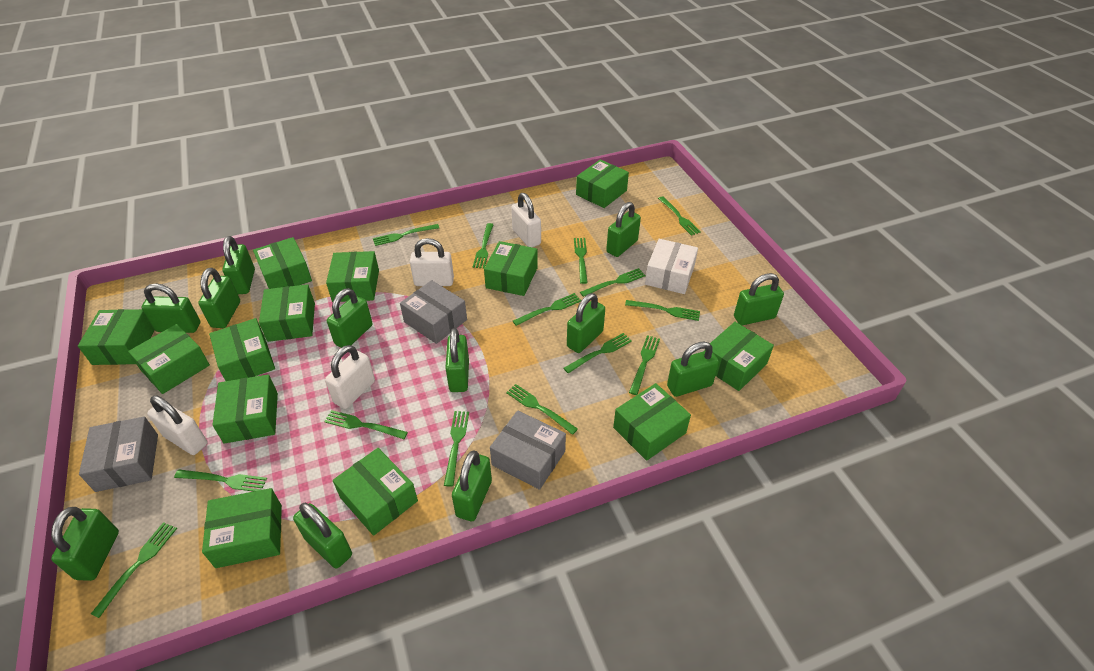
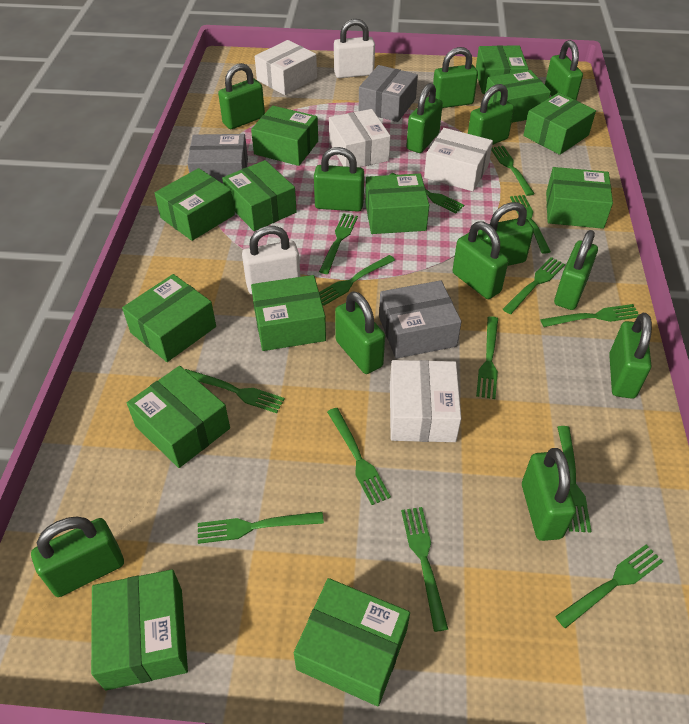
green padlock: [51,507,119,581] [141,283,200,333] [198,268,240,328] [222,236,255,294] [293,502,352,569] [327,288,373,348] [445,328,469,392] [452,451,492,521] [567,293,605,353] [606,202,641,257] [667,341,719,397] [734,273,784,325] = 12 -> [31,517,124,597] [218,63,265,129] [314,147,364,212] [335,291,385,374] [406,83,443,153] [433,47,478,108] [453,221,509,299] [468,84,514,145] [477,202,534,266] [522,448,576,541] [545,40,583,100] [554,230,598,310] [609,313,652,399] = 13
white box: [645,239,698,294] = 1 -> [255,40,317,95] [329,109,391,167] [390,360,461,442] [424,128,493,191] = 4
white padlock: [147,396,208,455] [325,345,375,409] [410,238,454,286] [511,193,541,247] = 4 -> [242,226,300,295] [334,19,375,78] = 2

